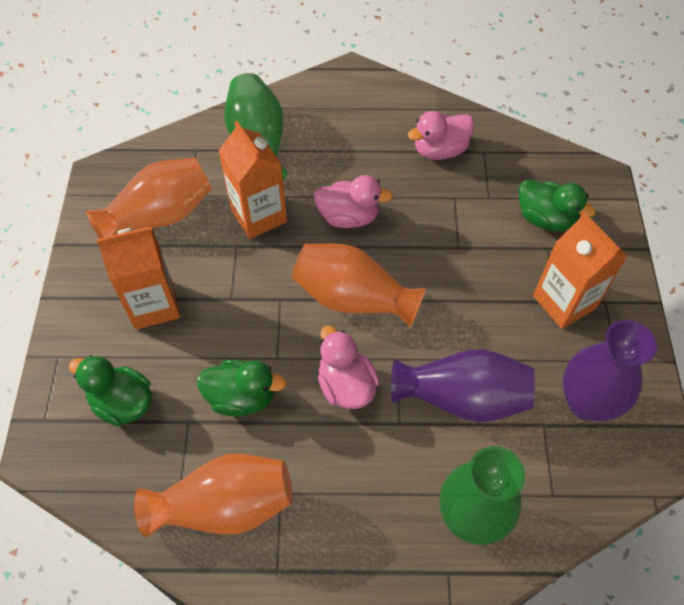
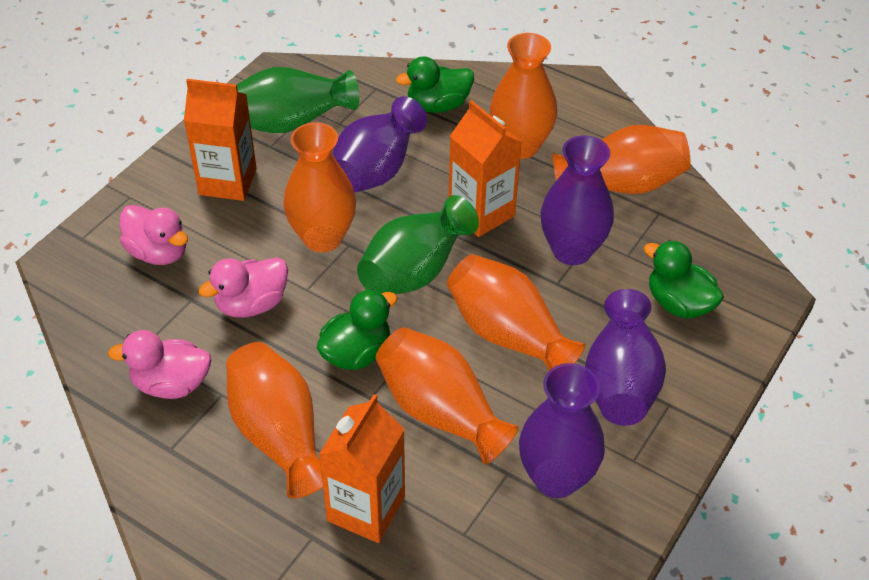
orange vase: [86,158,212,239] [134,454,293,537] [292,244,425,327] = 3 -> [226,342,323,499] [283,122,356,252] [376,327,519,465] [447,254,586,371] [490,33,557,159] [553,125,691,194] = 6
purple vase: [391,349,535,422] [563,320,657,421] = 2 -> [332,96,427,193] [519,363,605,498] [540,135,614,265] [585,289,666,426] = 4

